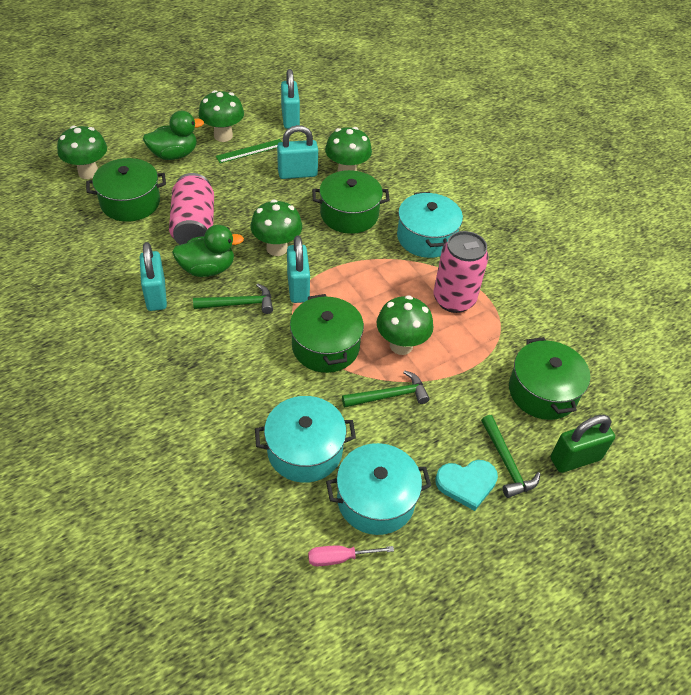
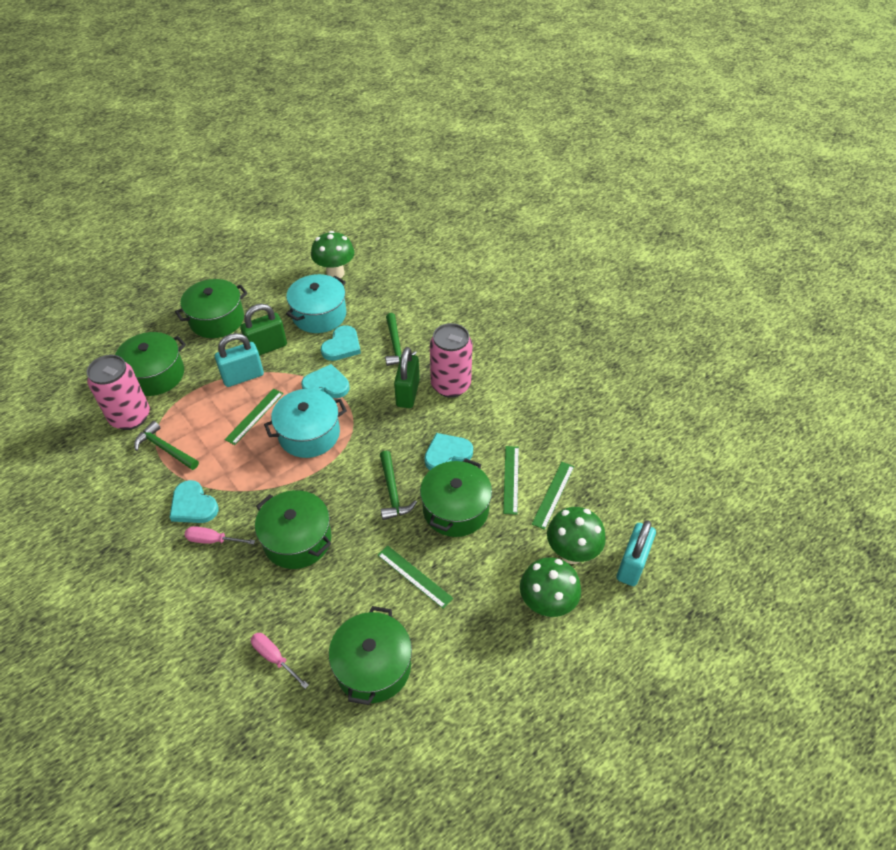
green duck: [143,111,204,160] [172,225,244,277] = 2 -> none = 0
green mushroom: [57,126,107,179] [199,90,244,142] [251,199,302,256] [325,127,372,172] [377,295,434,355] = 5 -> [311,231,354,278] [520,557,581,617] [547,507,606,564] = 3
green padlock: [550,415,615,473] = 1 -> [240,304,287,356] [394,347,420,408] = 2
green pot: [86,158,166,222] [290,294,364,373] [312,170,390,234] [509,337,590,420] = 4 -> [115,332,186,396] [175,279,248,338] [255,490,332,569] [329,606,412,705] [420,458,492,537] = 5
green ruler: [216,139,282,163] = 1 -> [224,389,284,445] [378,545,453,609] [503,446,519,515] [532,462,574,530] = 4
pink screwdriver: [308,546,394,566] = 1 -> [184,526,255,544] [251,633,309,689] = 2
turquoise heart: [435,460,498,511] = 1 -> [169,480,218,523] [301,364,349,398] [321,325,361,361] [424,433,473,470] = 4
turquoise padlock: [140,242,167,311] [277,125,318,179] [281,69,300,129] [287,236,310,303] = 4 -> [215,333,264,387] [617,520,656,586] = 2
turquoise pot: [255,396,356,483] [326,443,431,535] [397,192,463,258] = 3 -> [264,389,347,458] [286,274,346,333] = 2

